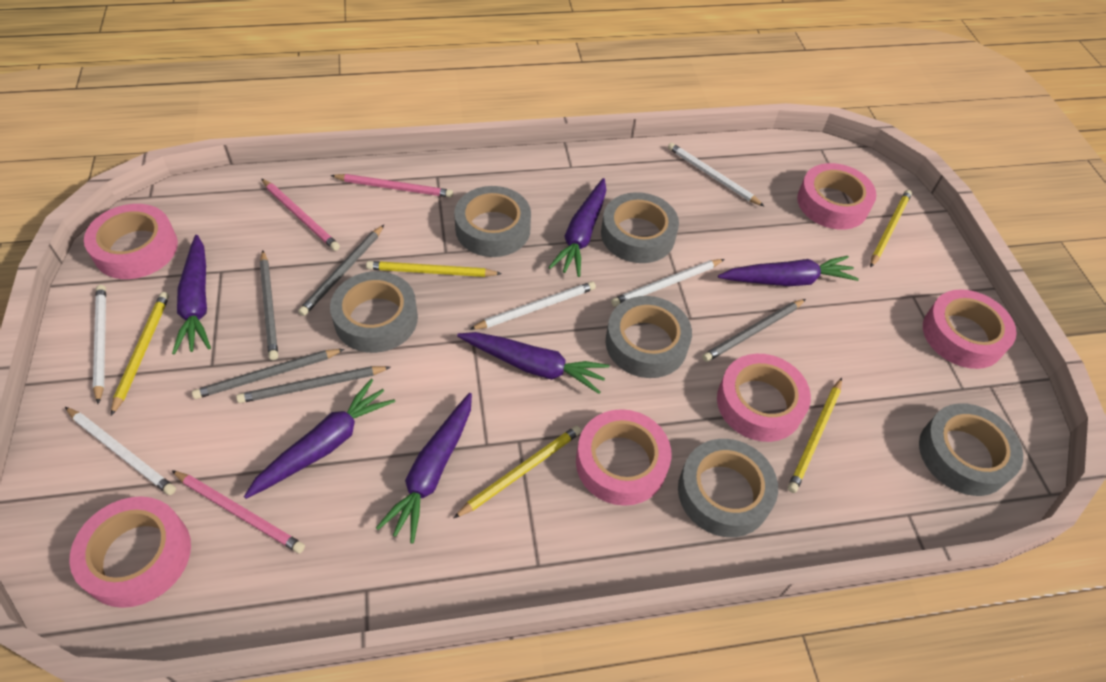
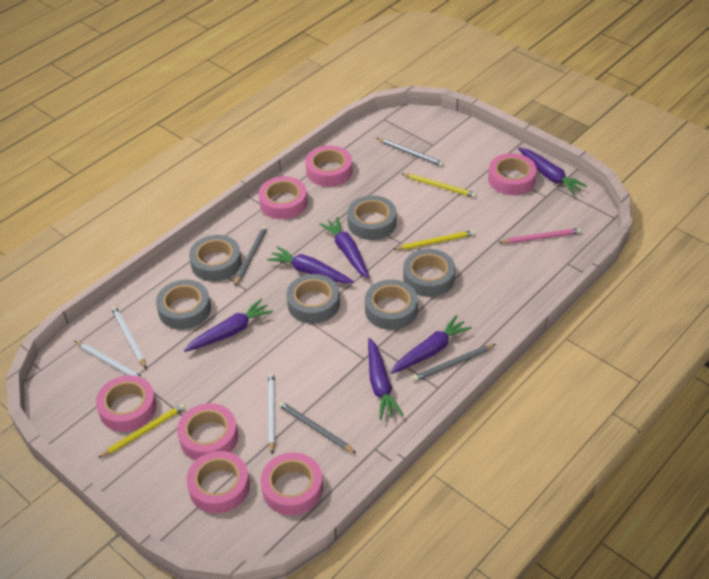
grey pencil: [192,349,344,399] [236,366,391,403] [260,251,278,360] [298,225,384,316] [702,299,806,362] = 5 -> [234,226,267,287] [278,401,356,453] [377,138,444,167] [413,344,496,381] = 4
pink pencil: [171,470,305,554] [261,178,340,251] [331,174,453,198] = 3 -> [498,228,581,243] = 1
pink tape: [69,496,191,608] [84,204,178,279] [576,409,671,506] [717,354,811,442] [797,163,876,230] [923,289,1017,369] = 6 -> [96,375,157,432] [177,403,238,461] [187,451,250,514] [259,176,308,219] [261,453,323,515] [306,145,353,187] [488,153,537,195] = 7
white pencil: [65,407,176,495] [93,285,106,404] [469,281,596,330] [611,259,724,307] [668,143,764,206] = 5 -> [75,341,145,379] [111,306,146,368] [268,373,275,453] = 3
yellow pencil: [111,292,169,416] [366,261,502,277] [454,425,582,518] [788,378,842,493] [870,190,912,268] = 5 -> [98,404,185,458] [393,230,475,250] [401,173,477,198] = 3

